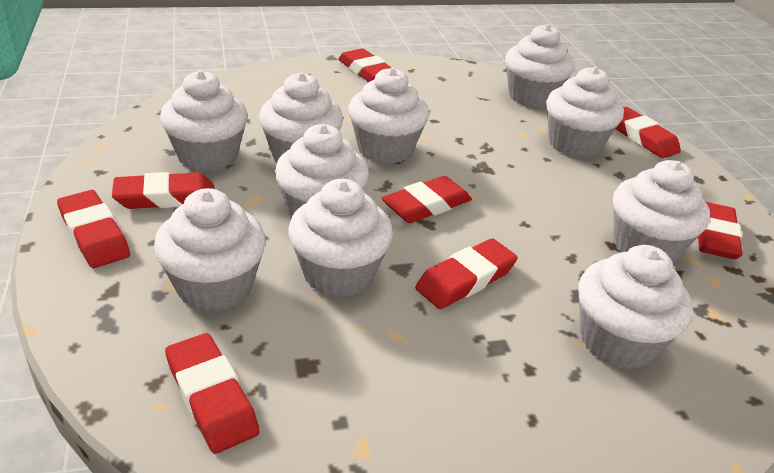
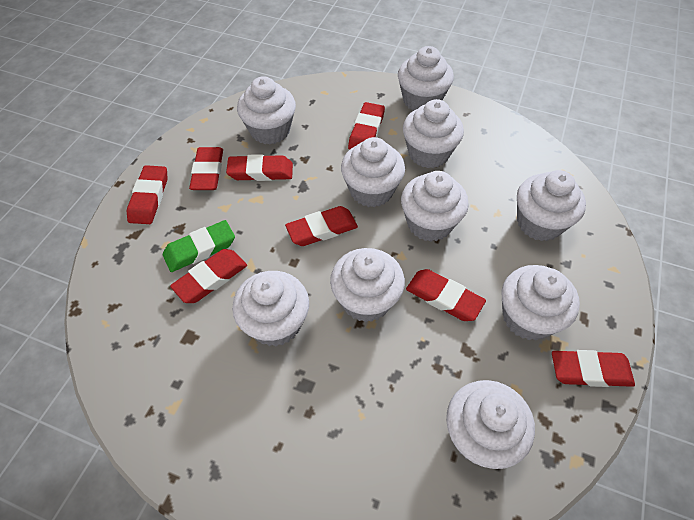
green eraser: none = 0 -> [163,220,235,272] = 1

